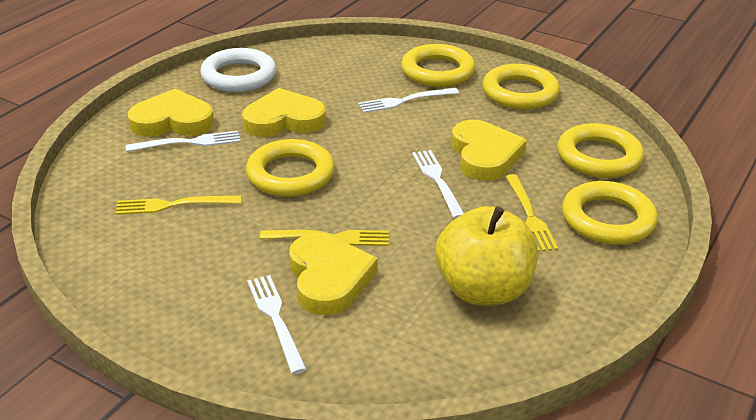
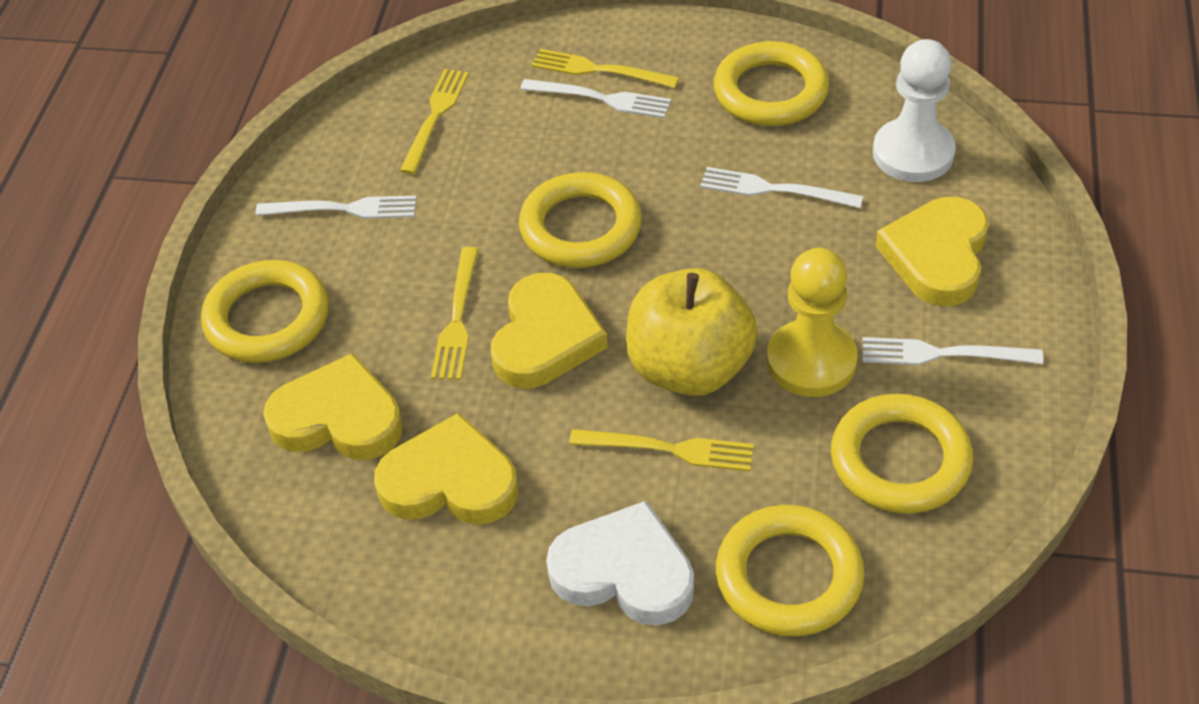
white heart: none = 0 -> [546,501,694,625] = 1
white pawn: none = 0 -> [873,39,956,182] = 1
white ring: [200,48,276,92] = 1 -> none = 0
yellow fork: [115,196,241,215] [260,230,389,246] [505,174,558,252] = 3 -> [400,69,469,174] [431,247,479,380] [532,49,679,88] [569,429,754,471] = 4
yellow pawn: none = 0 -> [767,248,858,397] = 1

